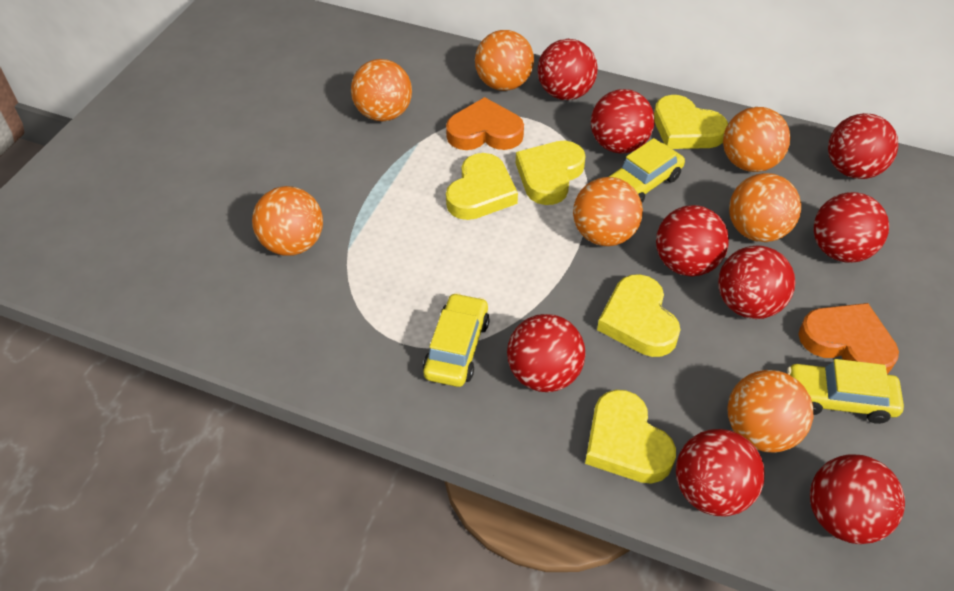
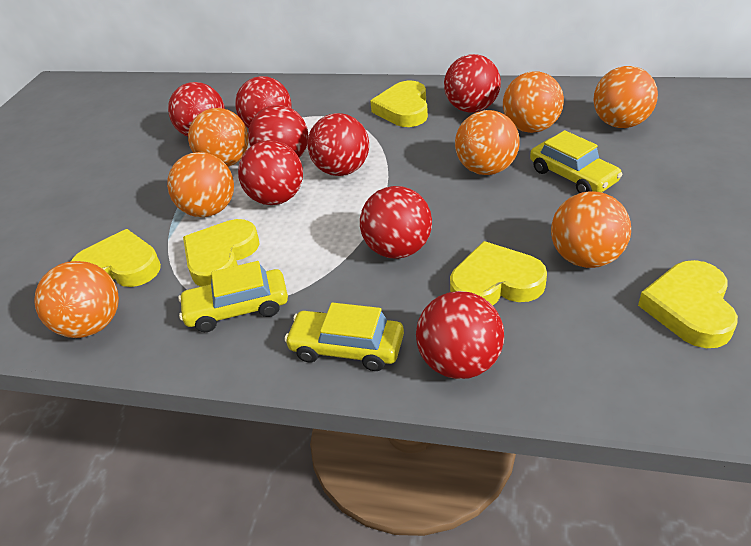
orange heart: [446,97,524,150] [798,303,899,374] = 2 -> none = 0
red ball: [507,314,585,392] [537,39,598,100] [591,89,655,154] [656,205,729,276] [676,429,765,516] [718,245,795,319] [810,454,905,544] [813,192,889,263] [828,113,899,179] = 9 -> [168,82,225,137] [235,76,291,129] [238,140,303,205] [248,105,308,157] [307,113,369,176] [360,186,432,259] [416,291,504,379] [444,54,501,113] = 8

